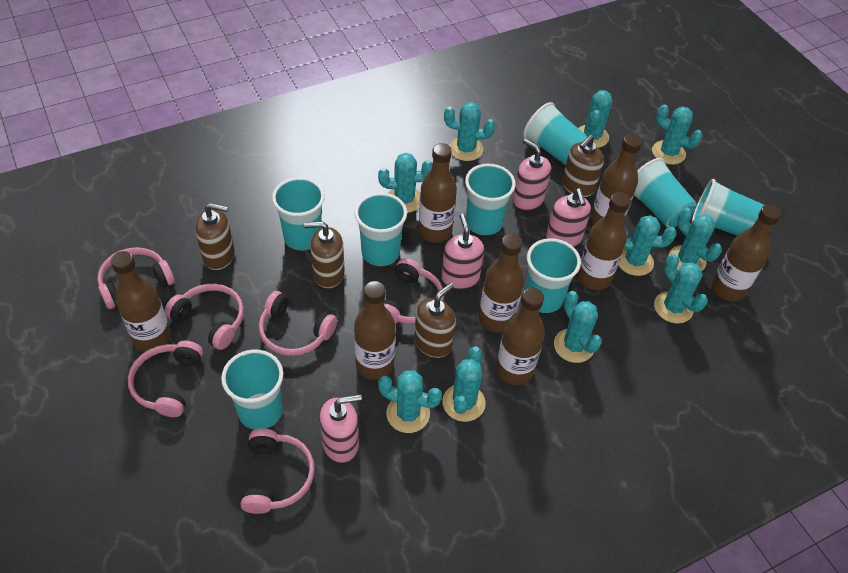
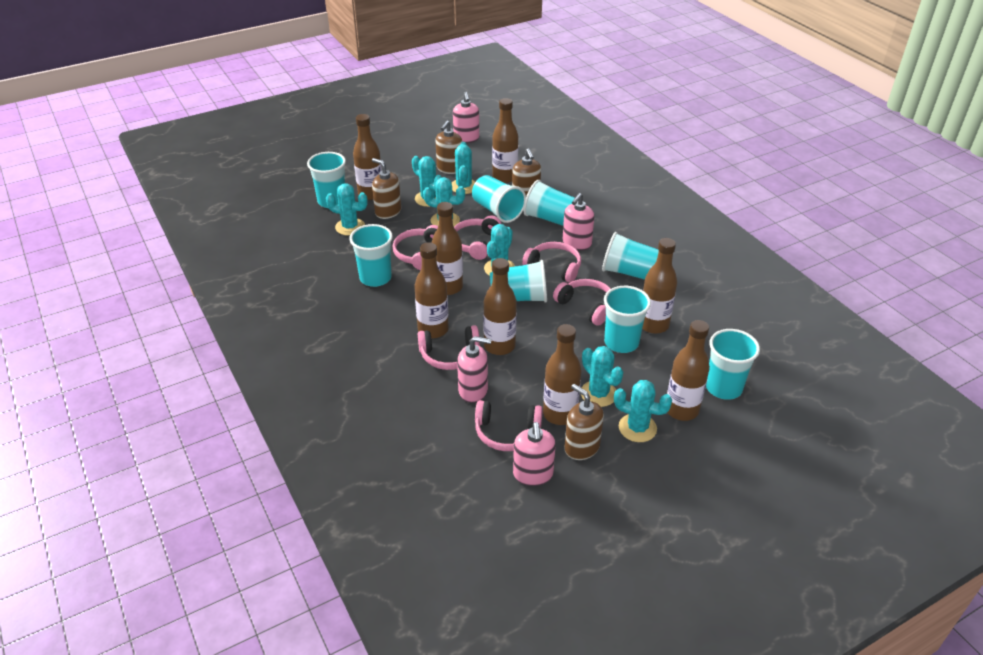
turquoise cactus: [378,153,433,213] [378,370,442,433] [442,347,486,422] [444,102,495,161] [554,291,602,363] [578,90,612,148] [618,215,677,276] [652,104,703,165] [654,254,708,324] [669,208,722,272] = 10 -> [326,183,368,236] [412,156,442,207] [423,177,465,227] [452,142,475,194] [484,224,515,276] [581,346,623,407] [614,380,672,442] = 7

